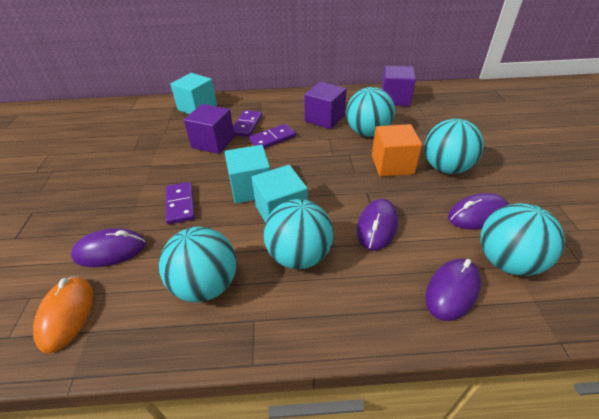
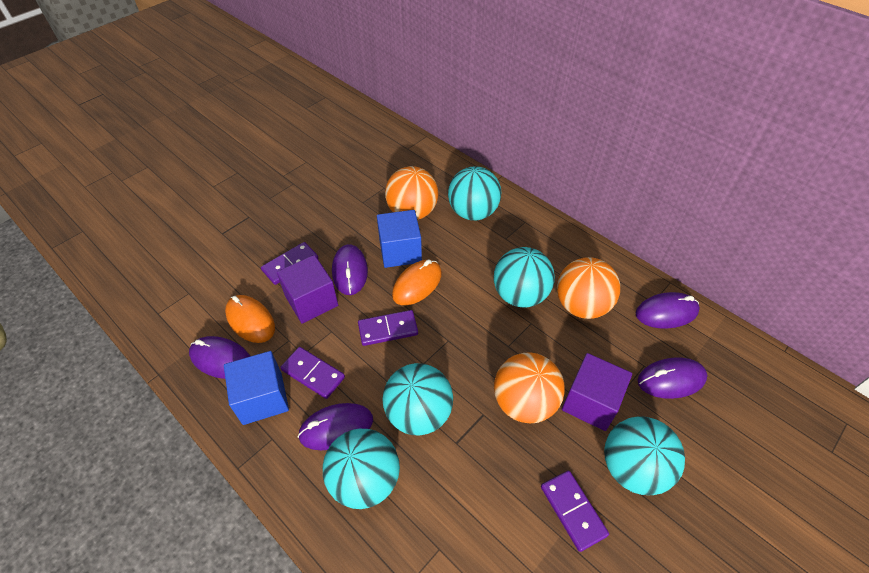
blue cube: none = 0 -> [224,351,289,425] [377,210,422,268] = 2
orange ball: none = 0 -> [385,166,438,220] [494,352,565,423] [557,257,620,319] = 3
orange cube: [372,124,422,177] = 1 -> none = 0
orange mouse: [33,276,93,353] = 1 -> [225,295,275,343] [392,260,442,305] = 2
purple cube: [184,104,235,154] [304,82,347,129] [381,66,416,106] = 3 -> [277,255,338,324] [562,353,632,431] = 2
purple domino: [166,182,195,224] [233,110,262,137] [249,124,296,149] = 3 -> [261,242,319,285] [280,347,345,399] [358,310,418,346] [541,471,609,552] = 4
purple mouse: [71,228,146,267] [357,199,398,251] [425,259,481,321] [448,193,509,230] = 4 -> [189,336,250,379] [298,403,373,450] [332,244,368,295] [636,292,700,329] [638,357,707,399] = 5
turquoise cube: [170,73,217,114] [225,145,270,204] [252,165,308,222] = 3 -> none = 0

